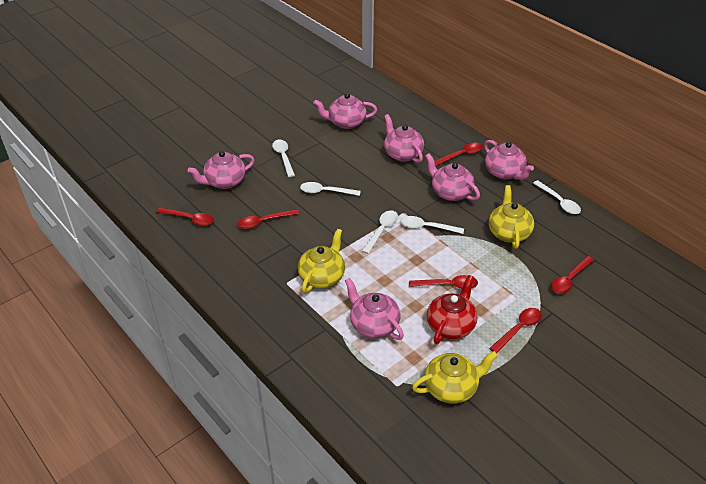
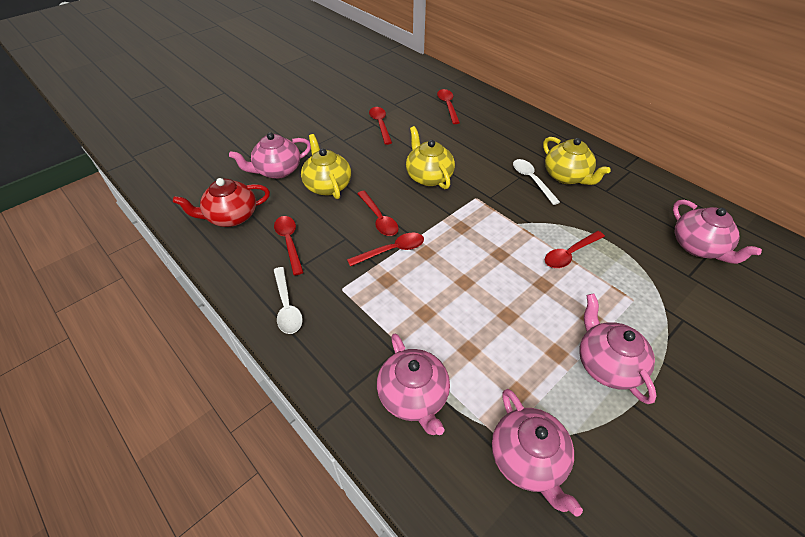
pink teapot: [187,151,255,189] [313,93,377,129] [345,278,404,340] [384,114,424,163] [425,153,480,201] [484,140,534,180] = 6 -> [229,132,311,179] [377,334,450,435] [492,389,583,517] [579,293,657,404] [673,200,762,264] = 5
white spoon: [272,140,295,177] [300,182,361,196] [362,210,398,254] [401,216,464,234] [533,180,581,214] = 5 -> [274,267,303,334] [513,159,560,205] = 2

